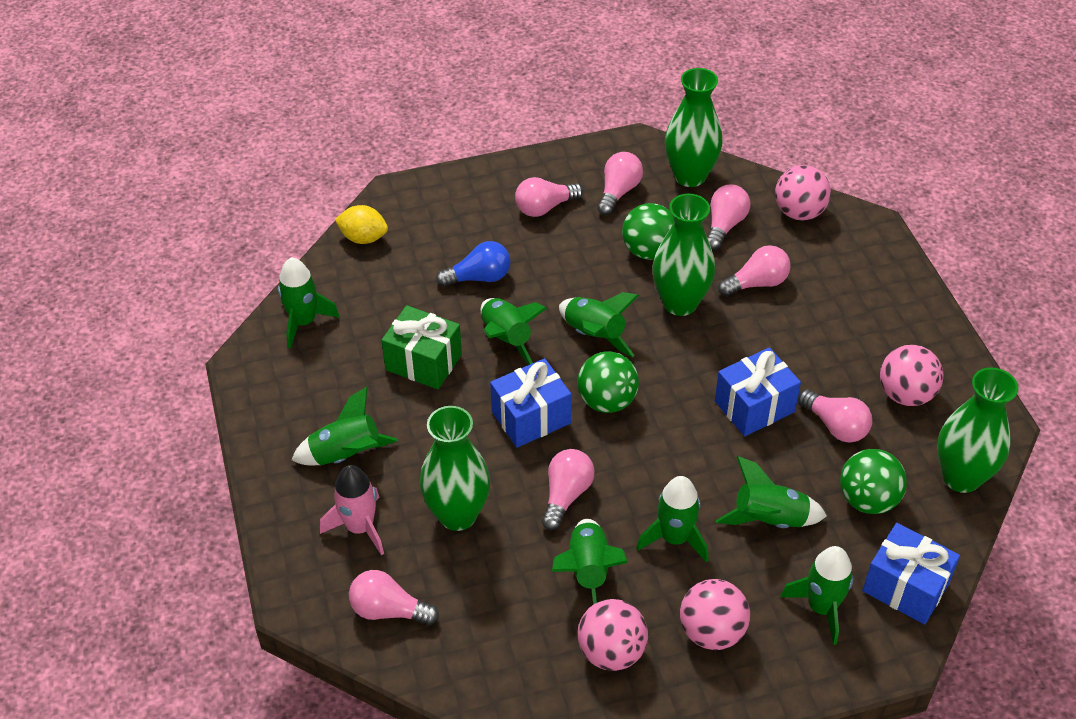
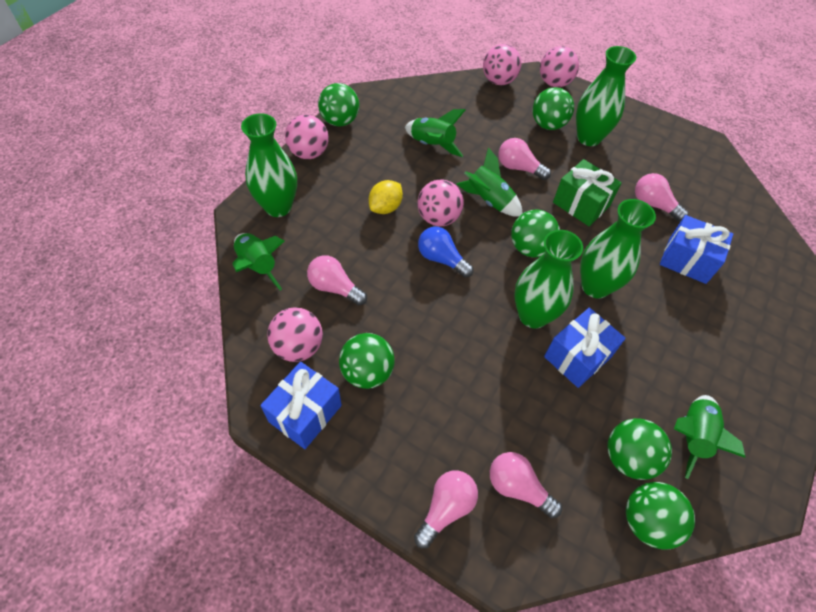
green ball: [577,351,639,413] [622,203,675,260] [840,449,907,514] = 3 -> [318,83,359,126] [339,333,395,389] [511,210,560,258] [532,87,574,130] [607,418,672,480] [626,482,695,550] = 6
green rocket: [278,257,340,349] [292,387,398,465] [481,298,547,365] [552,519,628,605] [559,292,639,357] [636,476,708,562] [716,456,827,528] [780,546,853,645] = 8 -> [233,233,284,291] [405,109,465,157] [457,147,522,217] [674,395,745,479] = 4
pink ball: [577,599,648,671] [680,579,750,650] [775,165,831,220] [880,345,943,406] = 4 -> [267,307,323,362] [285,115,329,159] [417,179,464,226] [483,44,521,85] [540,46,579,87] = 5
pink light bulb: [349,570,439,625] [515,177,583,217] [541,449,595,530] [597,152,643,215] [707,185,750,250] [718,245,791,297] [798,389,872,443] = 7 -> [307,255,367,305] [414,470,478,548] [490,452,562,519] [498,138,551,180] [635,173,689,222] = 5
pink rocket: [320,465,384,556] = 1 -> none = 0

